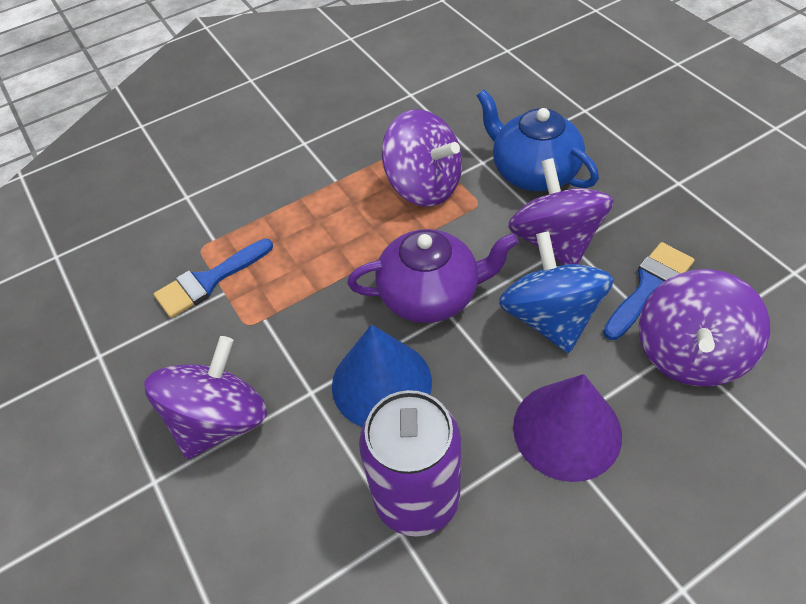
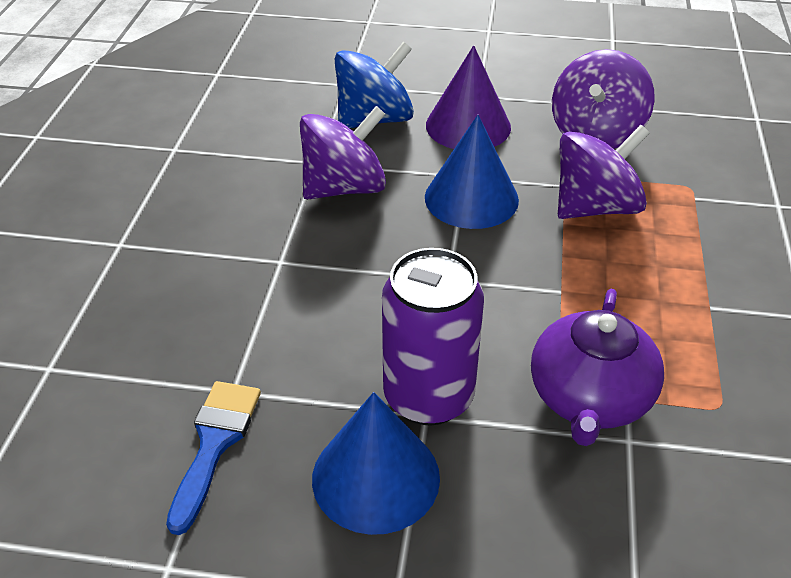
blue brush: [154,239,273,318] [603,242,695,340] = 2 -> [166,381,261,535] = 1
blue cone: [332,324,432,427] = 1 -> [312,392,440,535] [425,115,519,229] = 2
blue teapot: [477,90,599,191] = 1 -> none = 0
purple spinning top: [144,336,267,459] [382,109,462,207] [508,158,614,265] [639,269,770,387] = 4 -> [300,106,386,199] [552,49,655,149] [558,125,650,219] = 3

